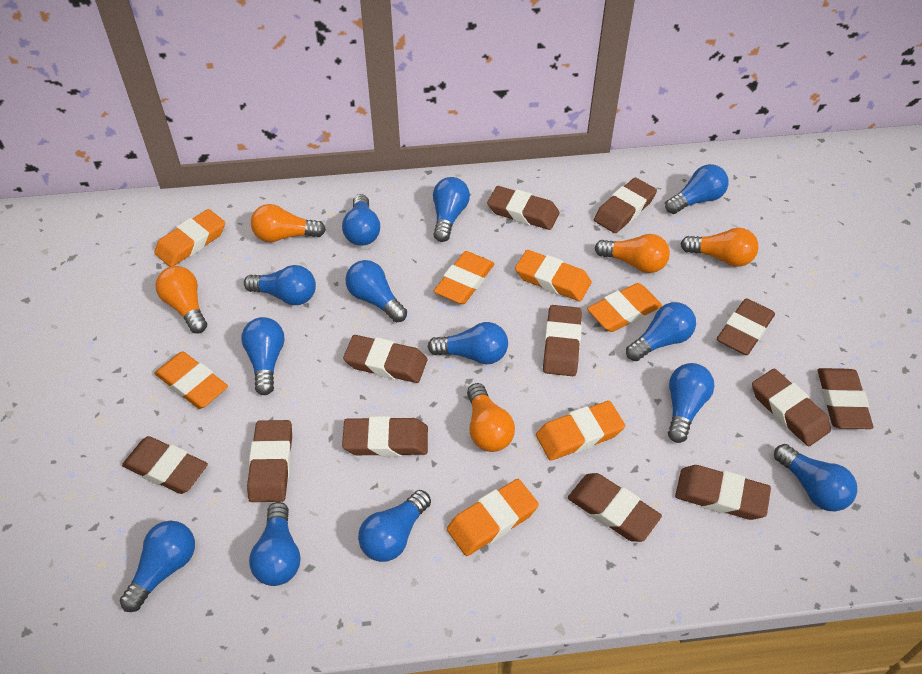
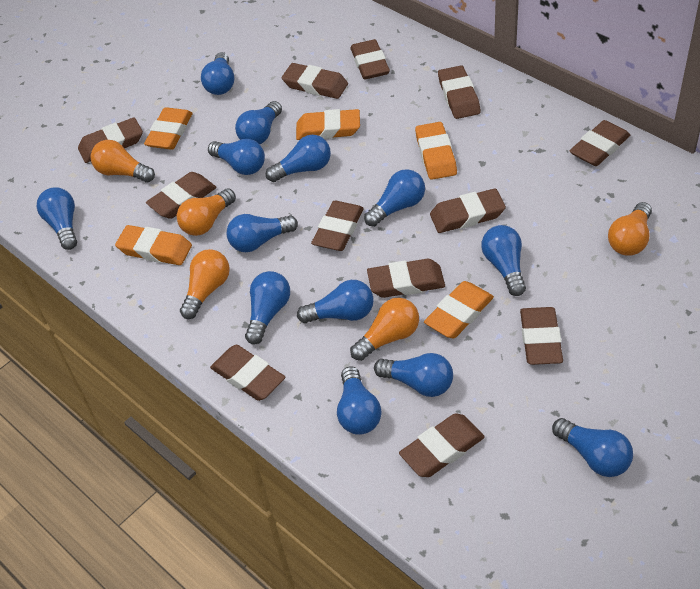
orange eraser: [154,209,225,267] [155,351,228,409] [434,251,494,304] [447,479,539,556] [515,250,592,301] [536,401,625,461] [587,283,662,332] = 7 -> [115,225,192,265] [144,107,193,150] [296,109,360,140] [415,122,457,180] [424,281,494,338] = 5

